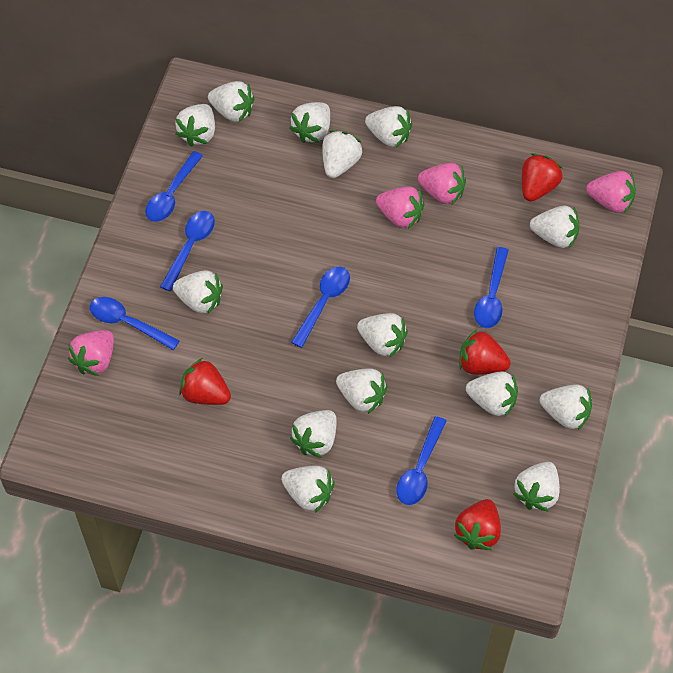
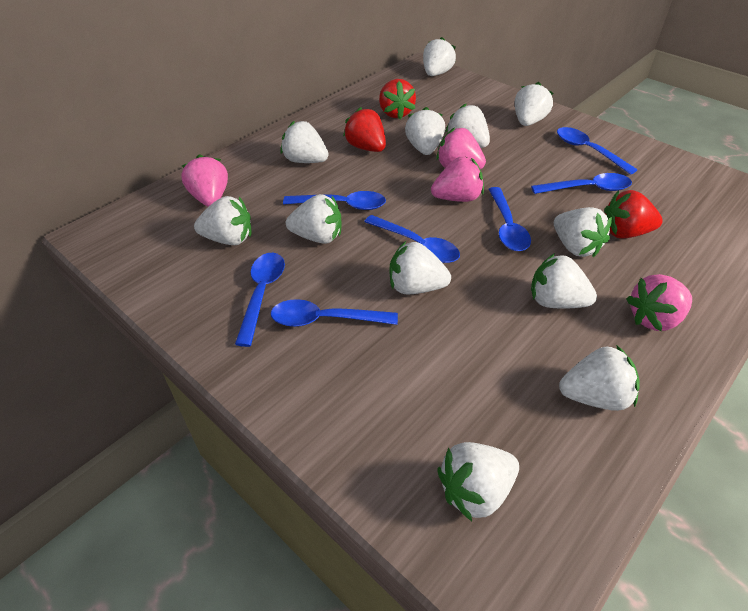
blue spoon: [90,297,180,350] [145,151,203,222] [160,211,215,291] [291,267,350,348] [397,416,447,505] [474,247,509,328] = 6 -> [235,253,285,347] [271,299,398,327] [283,191,386,210] [364,215,460,263] [489,187,531,251] [531,173,632,194] [557,127,638,175] = 7
red strawberry: [179,358,231,405] [454,499,501,550] [459,330,511,375] [522,153,563,202] = 4 -> [343,107,386,152] [379,79,416,119] [604,190,663,239] = 3
white strawberry: [173,270,223,314] [175,104,215,147] [208,81,255,122] [281,465,335,513] [290,102,330,143] [290,410,337,458] [322,130,363,178] [336,368,387,414] [357,313,408,358] [365,106,412,148] [466,372,518,417] [513,462,560,512] [530,205,579,248] [540,384,592,430] = 14 -> [194,196,251,245] [280,121,329,163] [286,194,341,244] [390,241,451,294] [405,107,445,155] [423,37,456,76] [437,442,519,522] [445,104,490,148] [515,82,553,126] [531,253,597,309] [554,207,612,258] [559,345,640,411] = 12

